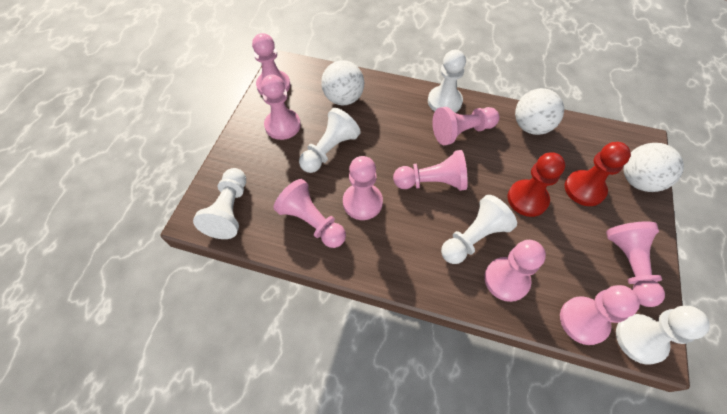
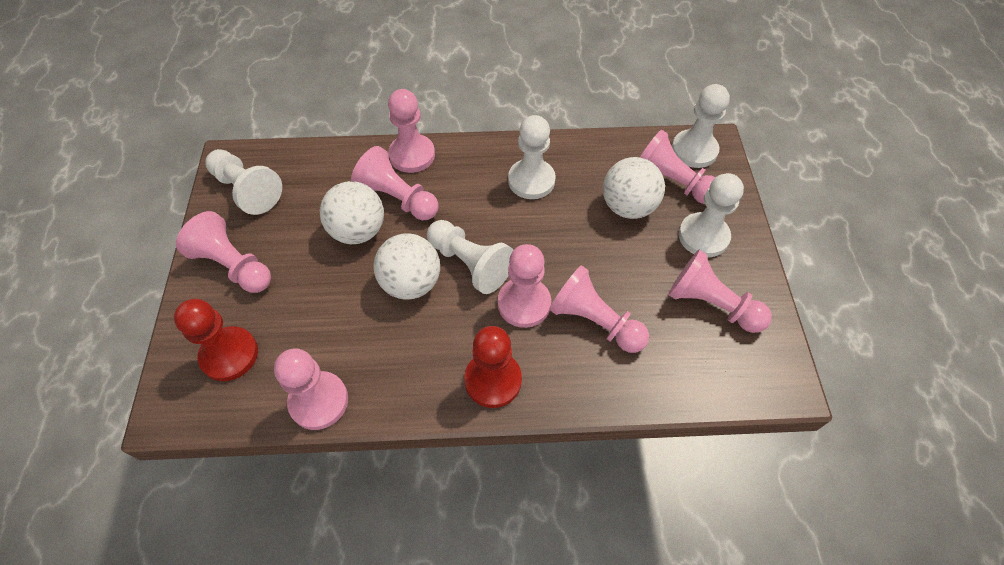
pink pawn: [252,33,290,96] [261,75,301,140] [273,179,346,248] [343,156,383,220] [393,150,468,191] [432,107,499,145] [484,240,546,302] [560,285,640,345] [606,221,665,307] = 9 -> [176,211,271,293] [274,349,348,430] [351,146,439,220] [388,89,435,173] [498,244,551,328] [549,265,649,353] [640,130,715,204] [668,250,772,333] = 8

